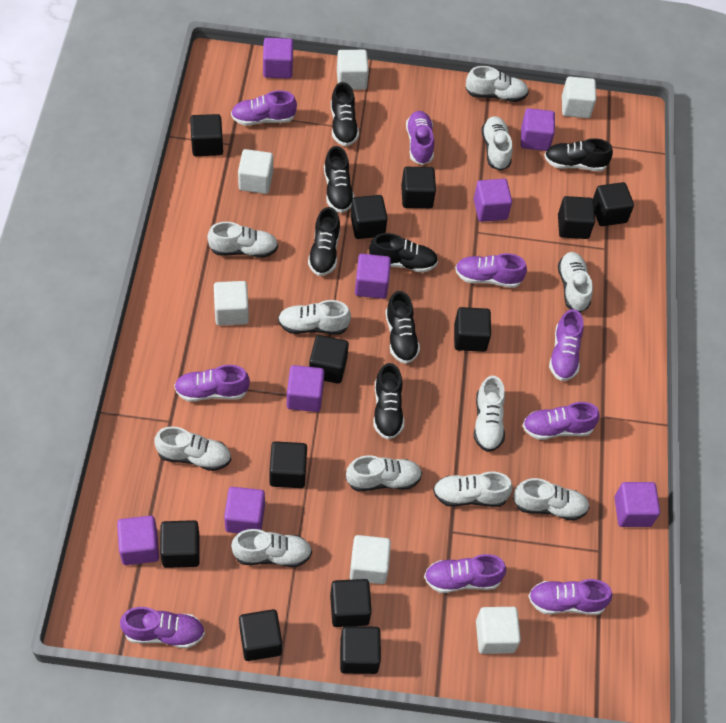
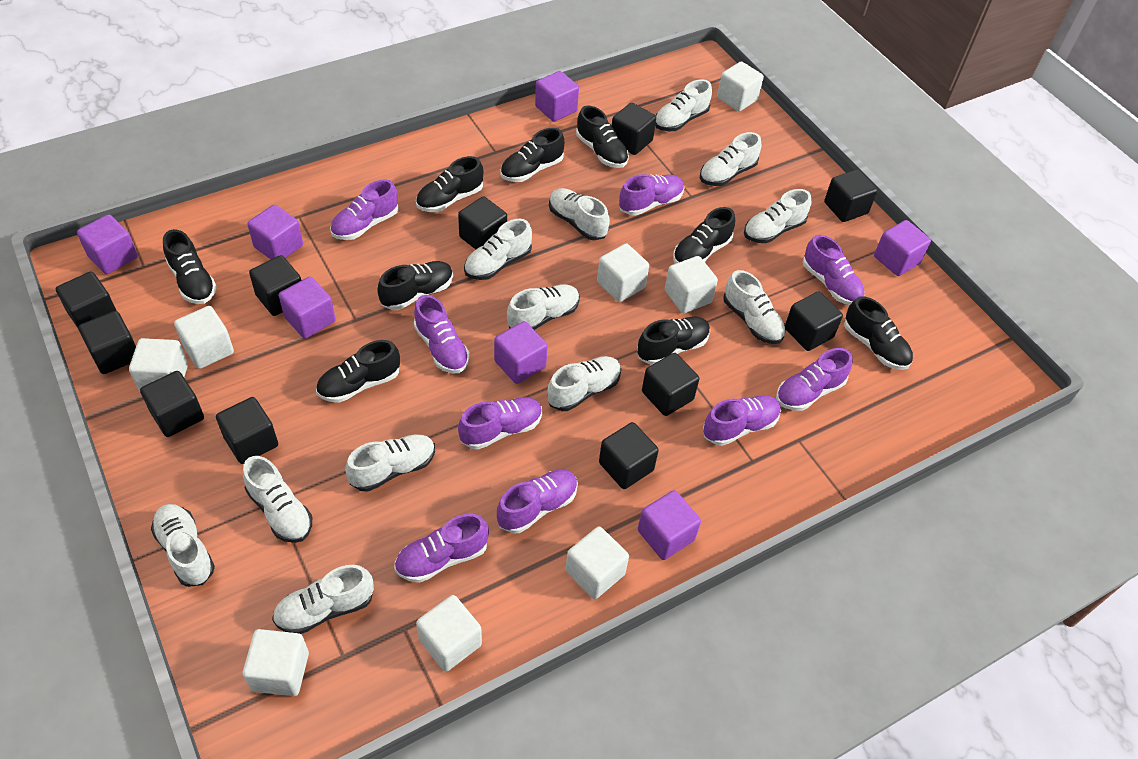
black cube: [160,520,200,568] [190,114,223,156] [239,609,282,661] [269,441,307,488] [309,335,349,384] [330,579,372,627] [340,626,381,674] [351,195,387,239] [401,167,436,208] [454,307,491,352] [558,196,595,239] [593,182,634,226] = 12 -> [56,272,117,330] [78,311,136,374] [140,371,204,437] [216,397,278,464] [249,255,301,316] [458,196,507,249] [599,422,659,489] [612,103,656,155] [642,353,699,416] [785,291,843,351] [824,169,877,222] = 11
black shoe: [308,207,340,276] [324,146,354,213] [331,82,359,146] [369,233,438,273] [373,363,404,439] [385,291,420,364] [544,138,613,171] = 7 -> [163,229,217,304] [316,340,400,403] [377,261,453,310] [416,156,483,212] [500,128,564,182] [576,106,629,168] [637,317,710,365] [673,207,735,264] [844,296,913,370] = 9
purple cube: [117,516,159,565] [224,487,265,533] [263,38,293,79] [287,365,324,412] [355,254,391,299] [474,179,512,222] [521,108,555,151] [614,482,660,527] = 8 -> [77,214,138,274] [247,205,303,259] [279,277,335,338] [494,321,548,384] [535,71,579,122] [638,490,701,560] [874,220,931,276] = 7
white cube: [214,281,249,325] [238,149,273,194] [337,50,369,90] [350,535,391,584] [476,607,521,654] [562,77,596,118] = 6 -> [129,338,188,391] [174,306,234,369] [243,629,309,696] [416,595,482,672] [566,526,629,599] [597,243,649,302] [665,256,718,313] [717,61,764,111] = 8
white shoe: [154,426,231,471] [207,222,278,258] [231,529,312,567] [278,300,351,334] [346,456,422,491] [433,472,513,507] [466,66,529,102] [474,375,505,452] [481,116,513,171] [513,478,590,521] [558,252,593,312] = 11 -> [151,504,215,587] [243,456,312,543] [272,565,374,634] [345,435,435,492] [464,219,532,280] [507,284,580,330] [547,356,621,411] [549,188,610,240] [655,79,712,131] [700,132,761,186] [723,270,786,344] [744,189,811,243] = 12

